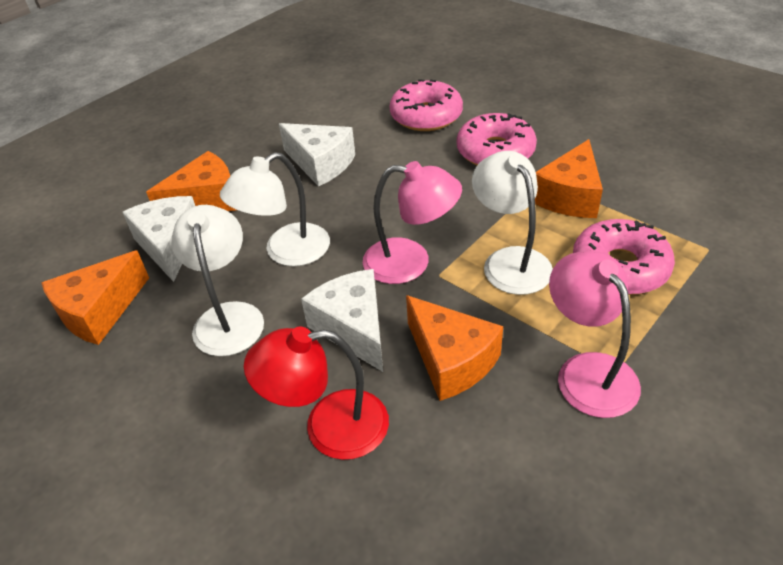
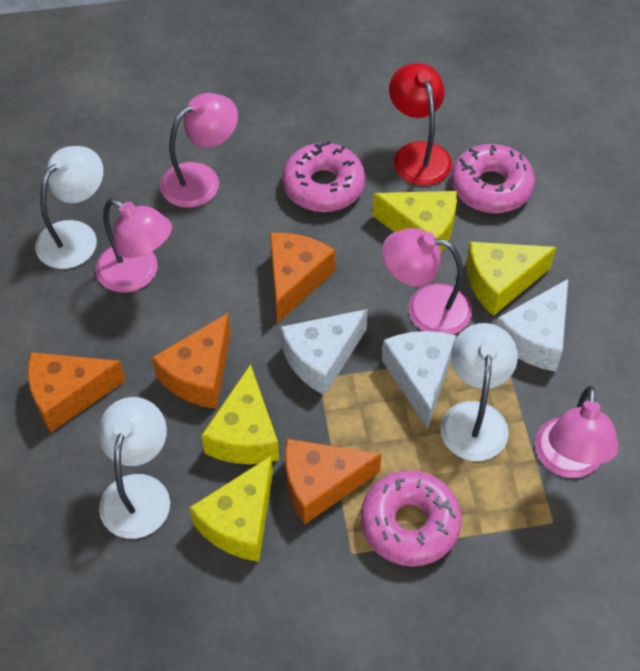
pink lamp: [363,161,462,284] [549,251,641,418] = 2 -> [95,198,172,293] [160,93,238,208] [382,228,472,335] [535,386,619,478] = 4
yellow cheese: none = 0 -> [189,455,273,562] [201,364,279,464] [372,191,457,253] [466,242,556,316] = 4

